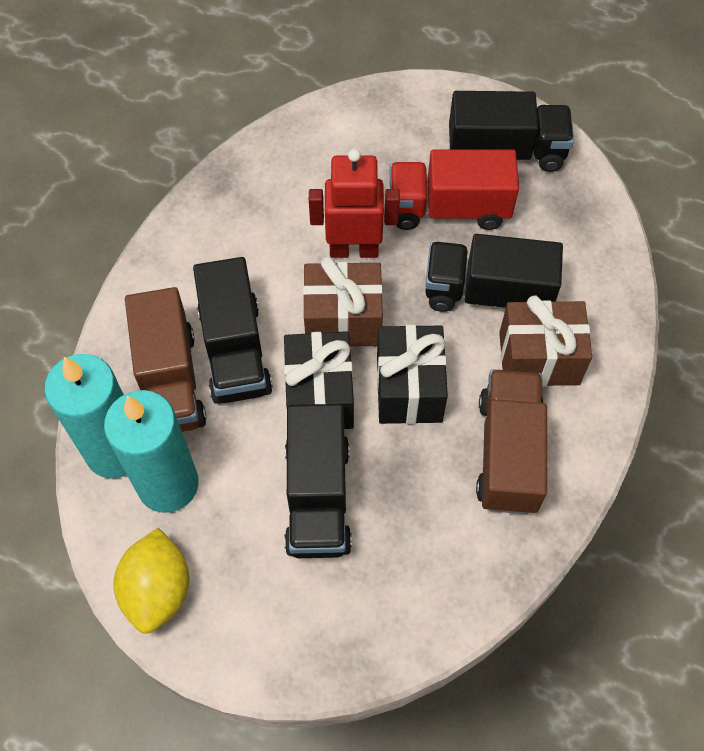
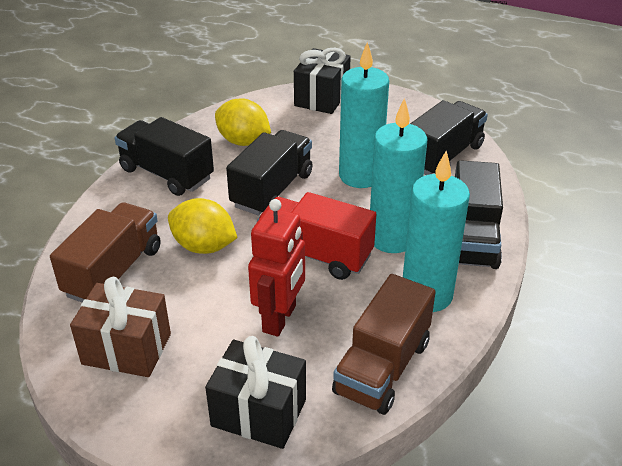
brown gift: [303,257,383,346] [499,296,592,387] = 2 -> [70,277,171,377] = 1
turquoise candle: [44,354,127,478] [104,390,199,513] = 2 -> [339,42,389,188] [370,98,427,253] [403,151,470,312] = 3
yellow lemon: [114,528,189,634] = 1 -> [168,198,238,254] [215,98,271,146] = 2

